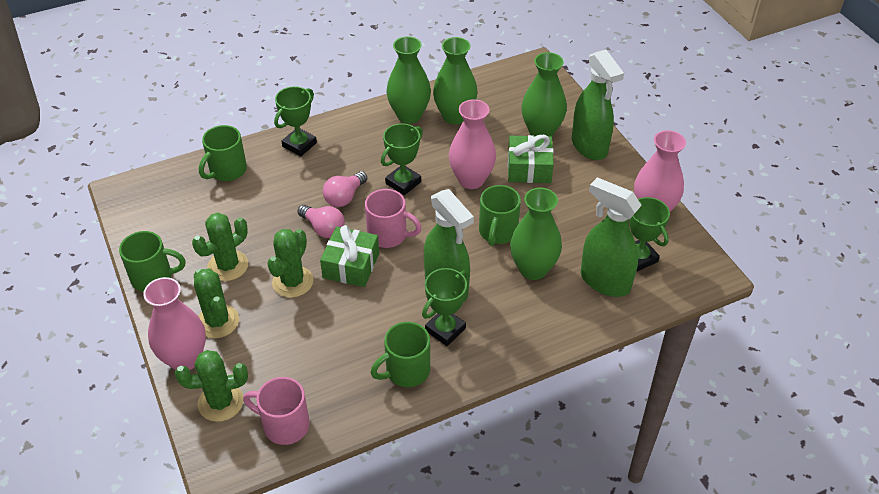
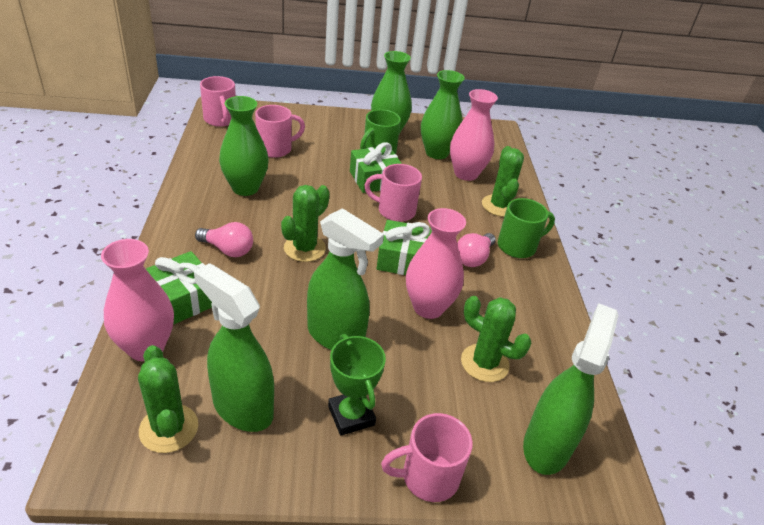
green gift: [320,225,379,287] [508,135,554,183] = 2 -> [146,251,212,325] [350,142,402,193] [377,220,432,275] = 3
green mug: [119,231,186,292] [199,125,247,181] [371,322,430,387] [479,185,521,246] = 4 -> [360,109,401,154] [498,198,555,258] = 2
green trophy: [274,86,317,156] [381,124,423,195] [422,268,469,346] [629,197,670,272] = 4 -> [328,334,386,436] = 1
green vase: [386,36,431,124] [433,37,478,124] [510,188,562,280] [521,52,567,137] = 4 -> [219,96,269,196] [371,51,412,134] [421,70,465,159] = 3
pink mug: [243,377,310,445] [365,189,422,248] = 2 -> [200,76,236,127] [255,105,305,158] [364,164,422,222] [381,413,473,502] = 4

